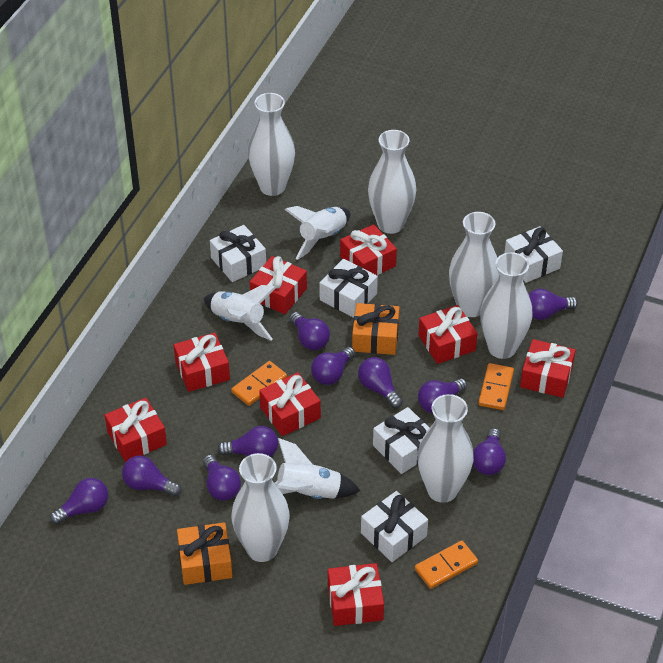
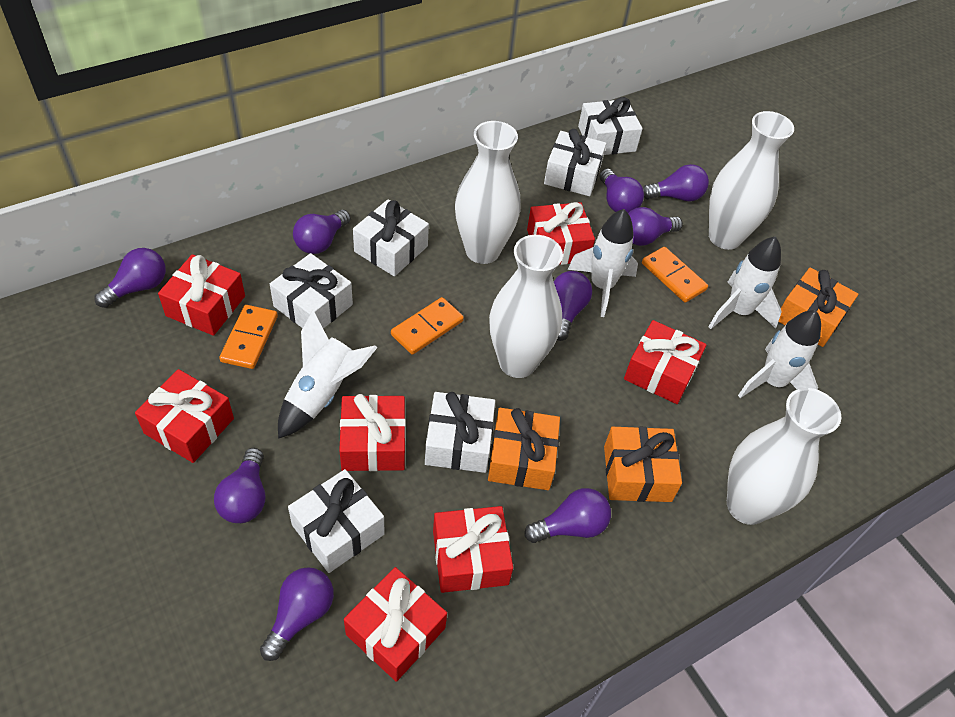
orange gift: [177,522,233,585] [352,303,399,355] = 2 -> [488,408,560,490] [604,427,682,502] [778,267,858,347] = 3
purple light bulb: [50,478,108,525] [122,456,182,497] [203,455,241,501] [217,426,278,457] [289,312,330,350] [311,347,355,385] [358,357,403,408] [418,378,467,413] [473,428,506,475] [529,289,578,320] = 10 -> [95,248,166,308] [214,448,265,523] [260,567,334,661] [293,210,351,254] [524,488,611,543] [554,271,592,341] [599,169,644,213] [628,207,683,246] [643,164,709,201] = 9
red gift: [105,398,167,462] [174,333,230,392] [250,256,307,314] [259,372,321,436] [328,563,384,626] [340,224,397,275] [419,305,477,364] [520,339,576,398] = 8 -> [135,369,234,463] [158,254,245,336] [339,394,406,471] [344,567,447,682] [433,506,513,593] [527,202,595,265] [624,320,707,404] = 7
white gift: [210,225,266,282] [320,259,378,318] [361,491,428,562] [373,407,429,474] [505,226,563,283] = 5 -> [270,253,353,328] [288,469,385,573] [353,200,429,276] [425,392,495,473] [544,129,606,196] [578,97,643,155] = 6
white rocket: [203,285,276,341] [274,438,360,499] [285,206,351,260] = 3 -> [278,310,377,439] [568,209,638,317] [709,236,782,329] [738,310,821,398] = 4
white vase: [231,453,290,562] [248,93,295,196] [368,130,416,234] [417,394,474,503] [449,212,499,317] [480,252,533,359] = 6 -> [455,121,521,264] [489,235,563,378] [709,111,794,250] [727,388,841,525] = 4

